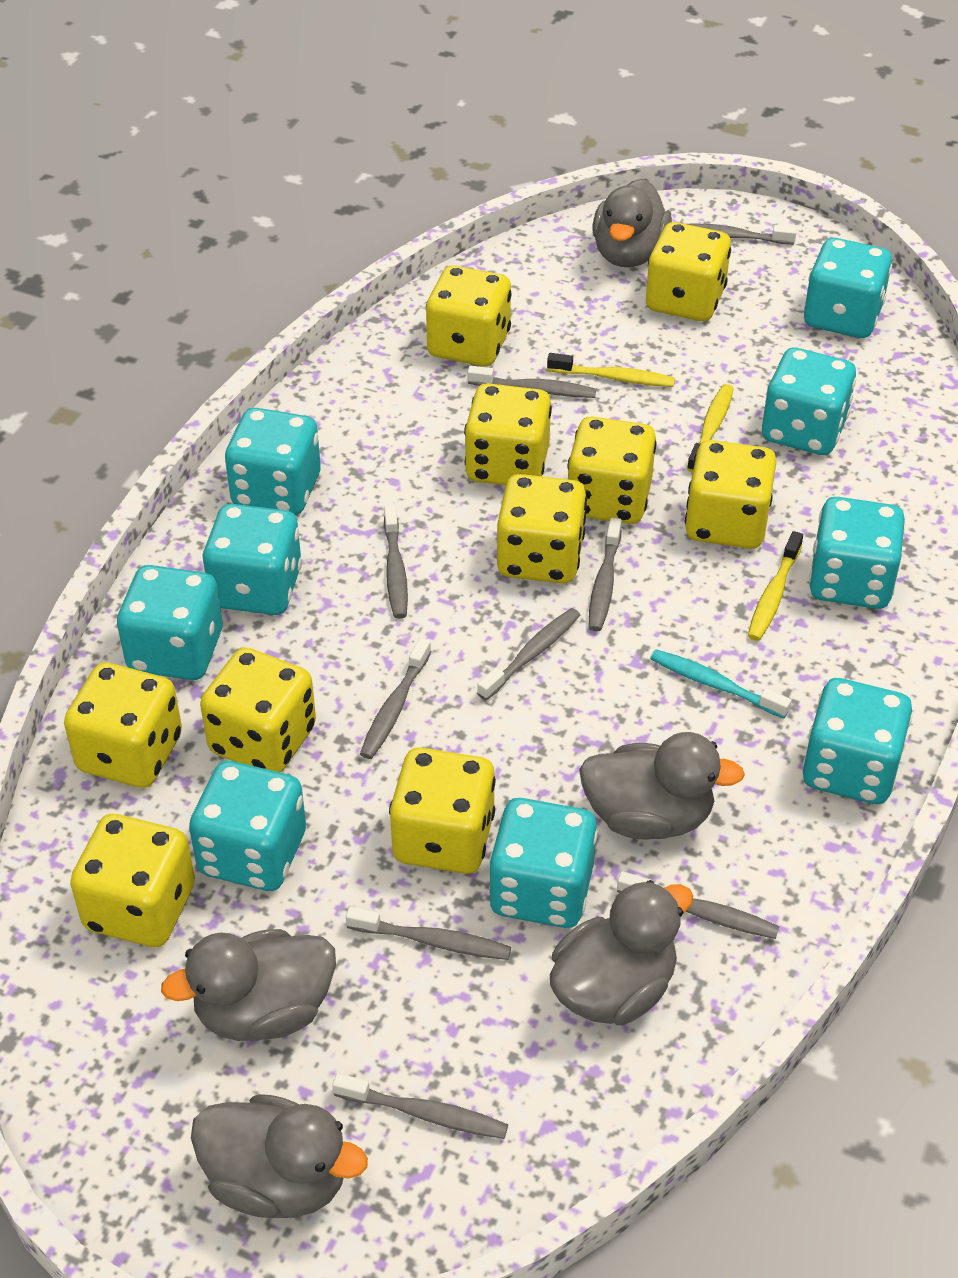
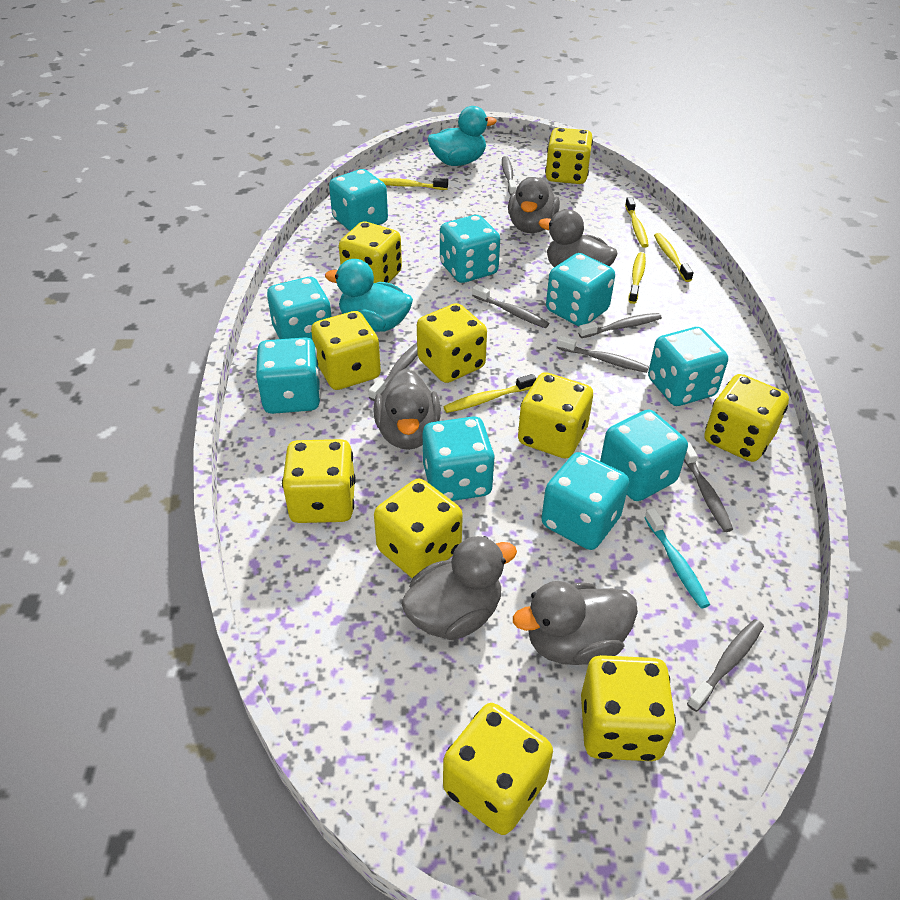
grey toothbrush: [332,1073,508,1139] [346,907,511,960] [360,638,431,759] [384,505,408,619] [467,366,596,398] [477,608,580,701] [588,518,622,631] [617,871,780,939] [688,223,797,245] = 9 -> [369,343,417,401] [472,285,550,328] [502,156,516,196] [557,336,649,373] [578,313,662,338] [684,442,733,532] [687,619,764,712] = 7
turquoise duck: none = 0 -> [325,259,413,332] [428,106,497,166] = 2
yellow toothbrush: [547,353,675,387] [687,384,734,473] [748,531,803,641] = 3 -> [379,178,448,190] [443,374,536,413] [625,197,649,248] [628,252,646,304] [654,233,694,282] = 5

